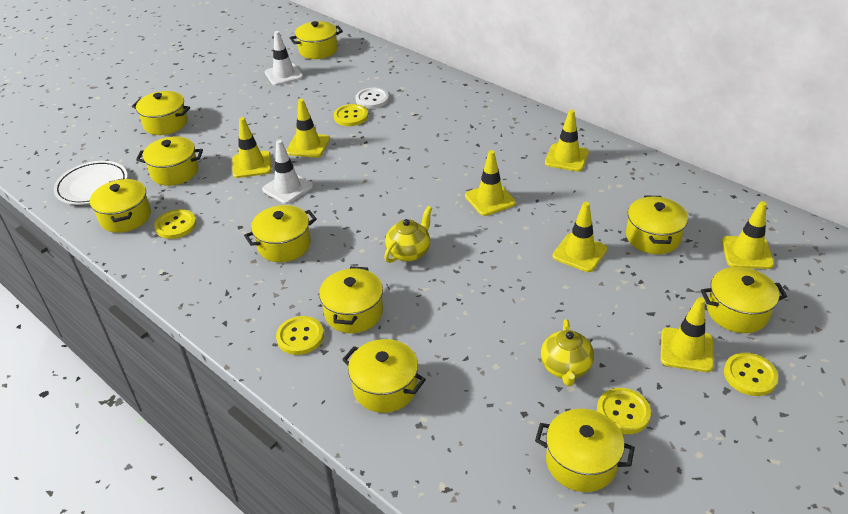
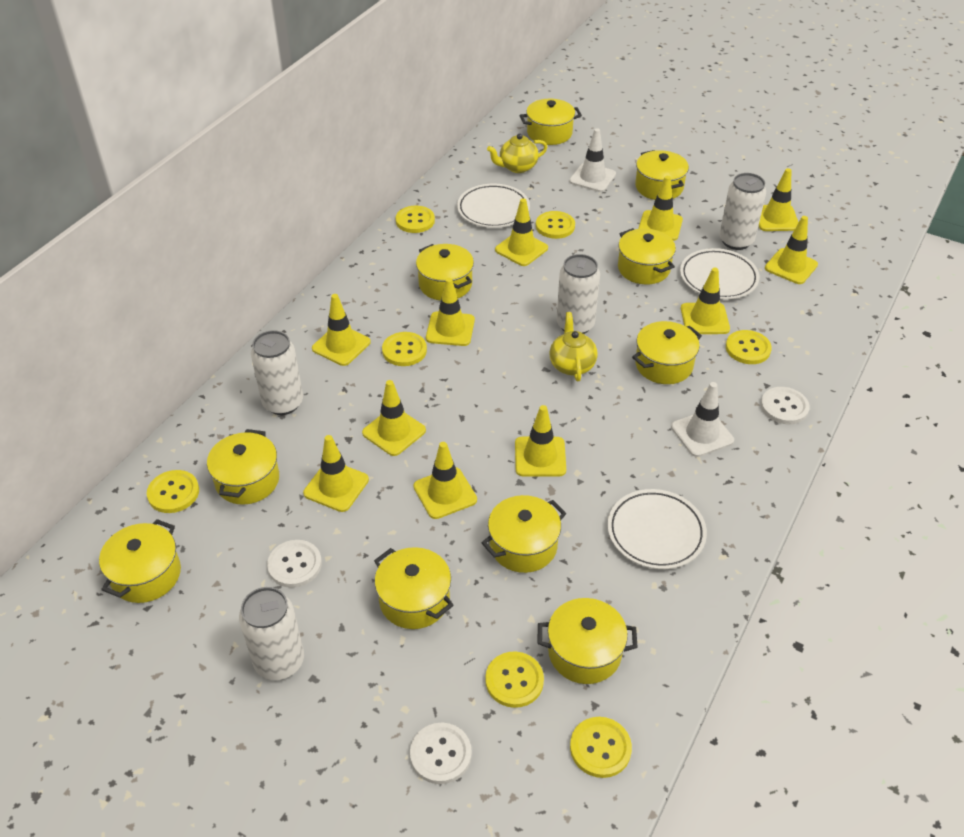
white button: [355,88,389,109] = 1 -> [267,540,322,588] [410,723,472,784] [761,387,810,424] = 3
white can: none = 0 -> [239,587,304,680] [251,330,303,415] [556,254,600,334] [719,173,766,250] = 4
white plate: [54,161,128,205] = 1 -> [457,184,530,228] [608,489,707,569] [680,248,759,299] = 3
yellow button: [154,209,196,239] [276,316,324,355] [334,104,368,126] [597,388,651,434] [724,353,778,396] = 5 -> [147,470,199,513] [382,332,427,366] [396,206,435,233] [485,651,544,708] [536,211,575,239] [570,717,632,778] [726,330,772,364] = 7
yellow traffic cone: [233,117,271,178] [286,99,330,158] [465,150,516,216] [545,109,589,172] [552,202,608,272] [661,297,714,372] [722,201,774,269] = 7 -> [303,435,369,512] [312,294,371,366] [362,380,426,456] [413,442,477,519] [426,278,475,346] [495,198,548,266] [515,405,566,477] [638,176,683,241] [681,268,730,334] [759,168,799,231] [765,216,818,284] = 11

